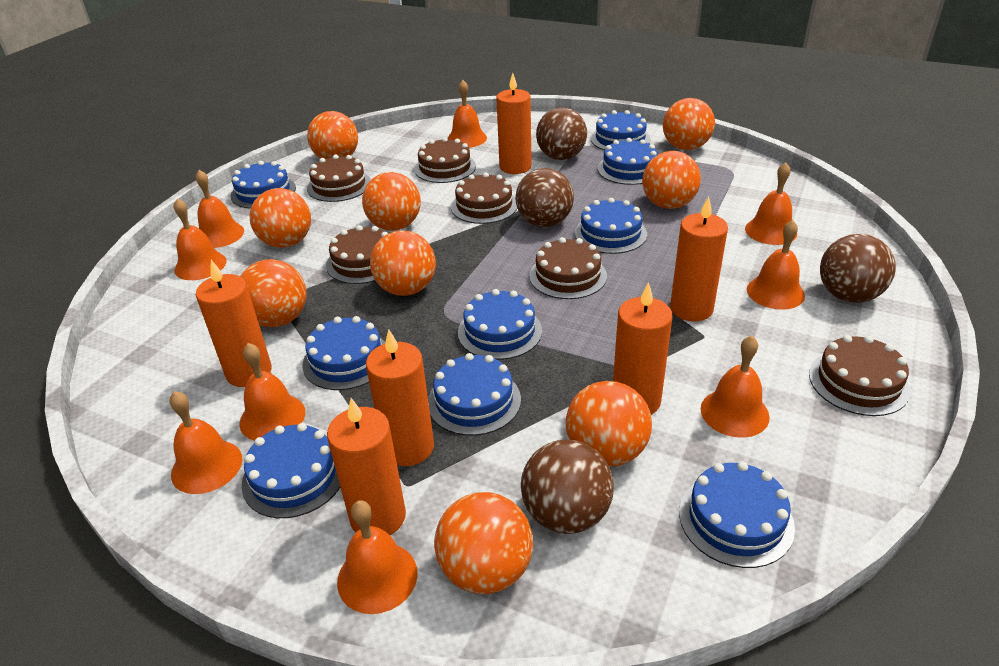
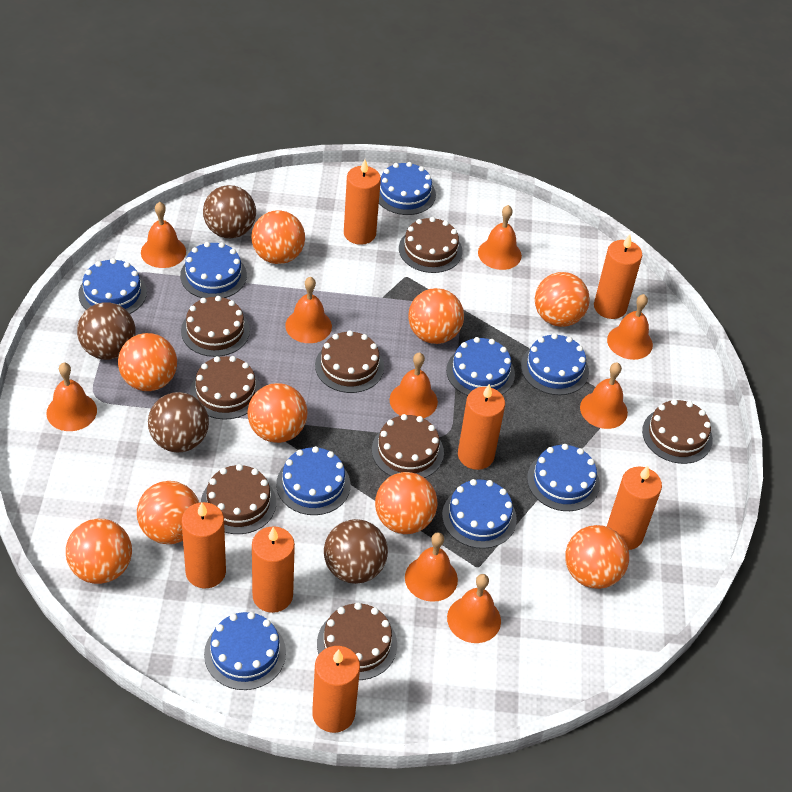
brown cake: [307,154,371,202] [326,225,388,284] [414,137,476,183] [451,172,517,224] [529,237,607,299] [809,335,910,416] = 6 -> [181,296,250,357] [190,356,261,420] [201,464,276,534] [315,330,384,393] [317,603,397,680] [372,414,444,478] [399,217,463,273] [642,399,713,464] = 8
orange candle: [196,260,272,387] [327,398,406,535] [366,329,434,466] [496,73,532,174] [613,282,673,415] [670,197,728,321] = 6 -> [182,502,226,589] [252,526,295,613] [312,646,360,733] [344,160,381,245] [458,384,505,470] [594,235,642,319] [607,466,662,550] = 7

